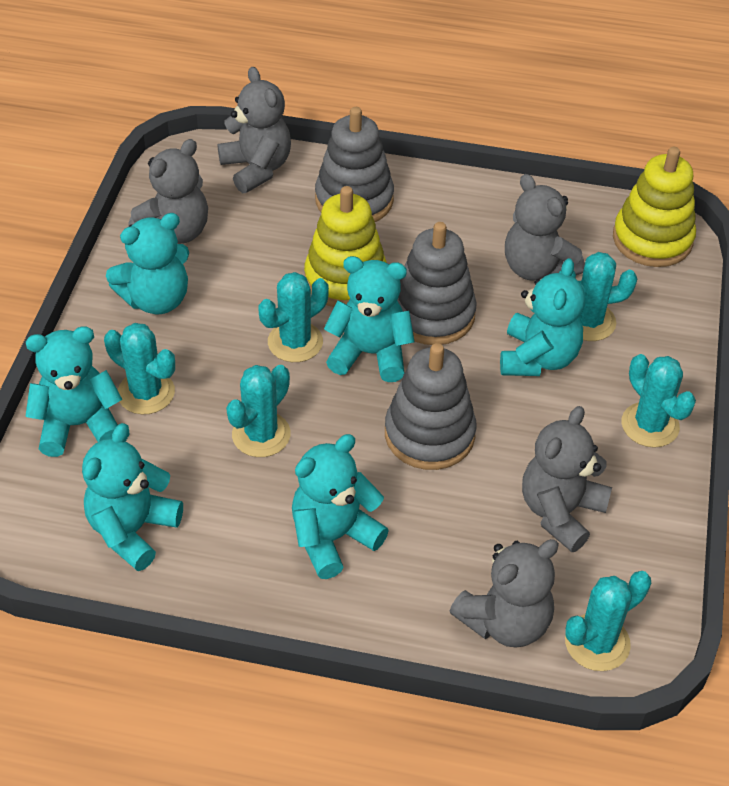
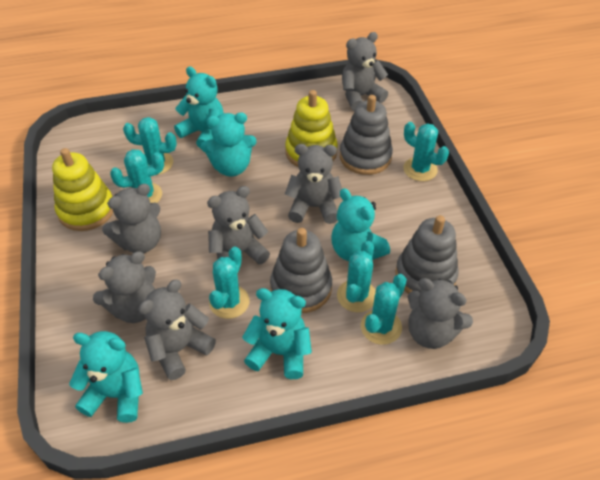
grey teddy bear: [128,139,208,244] [218,67,291,193] [450,539,559,648] [505,174,585,281] [522,406,612,552] = 5 -> [93,251,156,323] [102,184,161,253] [138,280,216,380] [207,186,270,264] [285,144,342,224] [342,32,388,111] [408,278,473,349] = 7
turquoise teddy bear: [25,326,122,457] [82,423,183,571] [106,213,189,314] [292,434,389,579] [324,256,414,382] [500,258,585,376] = 6 -> [69,331,143,423] [174,66,224,149] [201,112,256,177] [242,288,312,379] [331,188,390,261] = 5

